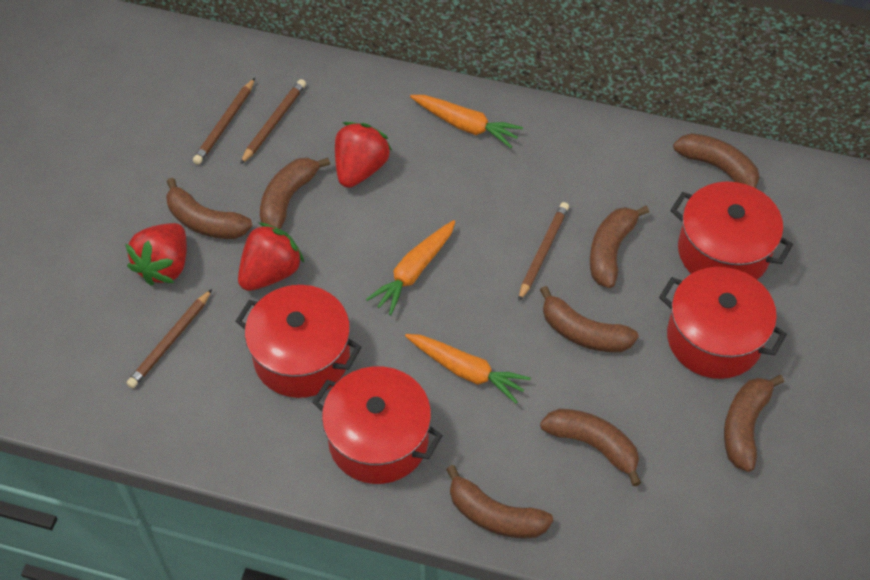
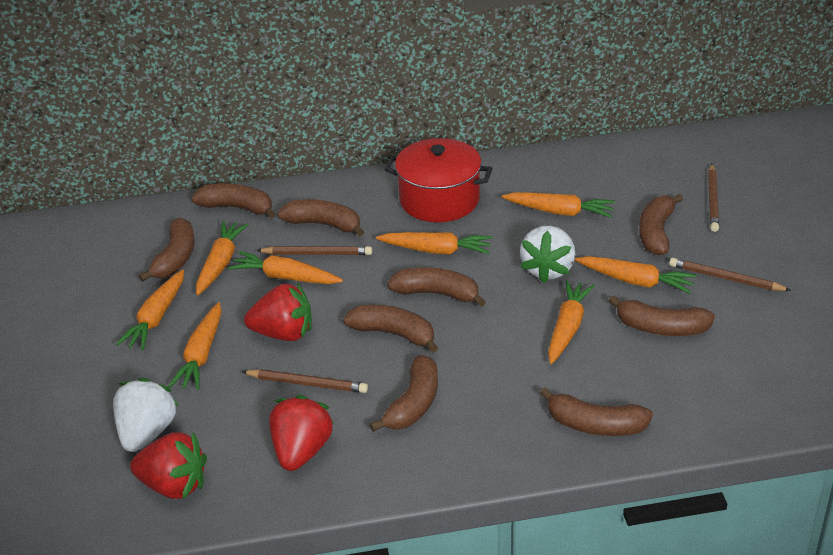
brown banana: [166,178,252,239] [260,157,330,229] [446,465,553,539] [540,286,639,352] [540,409,641,486] [590,206,649,288] [673,133,759,188] [724,375,784,472] = 8 -> [139,218,195,282] [191,183,276,218] [277,199,364,237] [343,305,438,353] [370,355,438,432] [387,268,486,307] [540,387,653,436] [608,295,715,336] [639,194,683,255] = 9
orange carrot: [366,220,455,315] [405,334,531,404] [410,95,523,148] = 3 -> [116,269,184,350] [168,302,222,390] [196,221,249,295] [228,251,343,284] [376,232,492,254] [502,192,615,218] [548,280,595,364] [575,256,697,294] = 8
red pot: [236,285,362,398] [312,366,443,484] [659,267,787,379] [670,182,793,280] = 4 -> [384,138,493,222] = 1
white strawberry: none = 0 -> [113,377,179,452] [520,226,576,283] = 2

